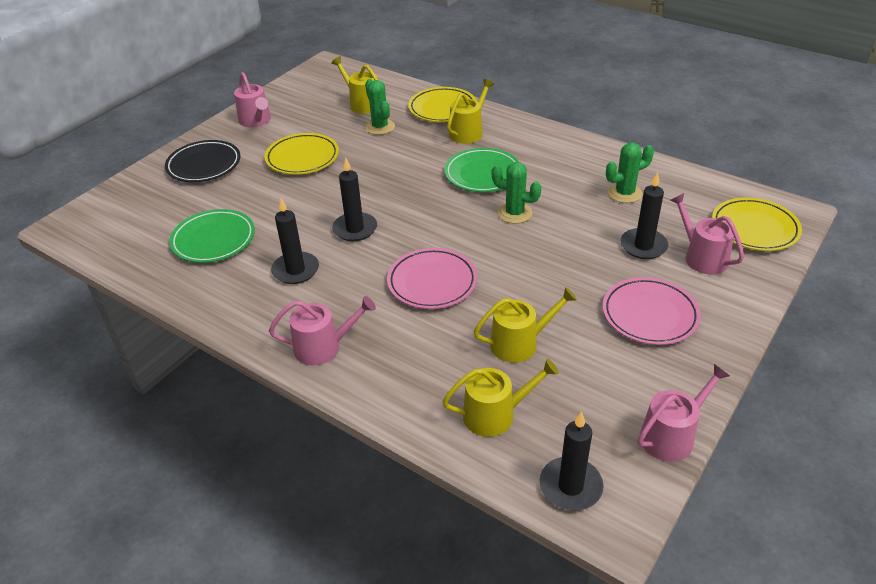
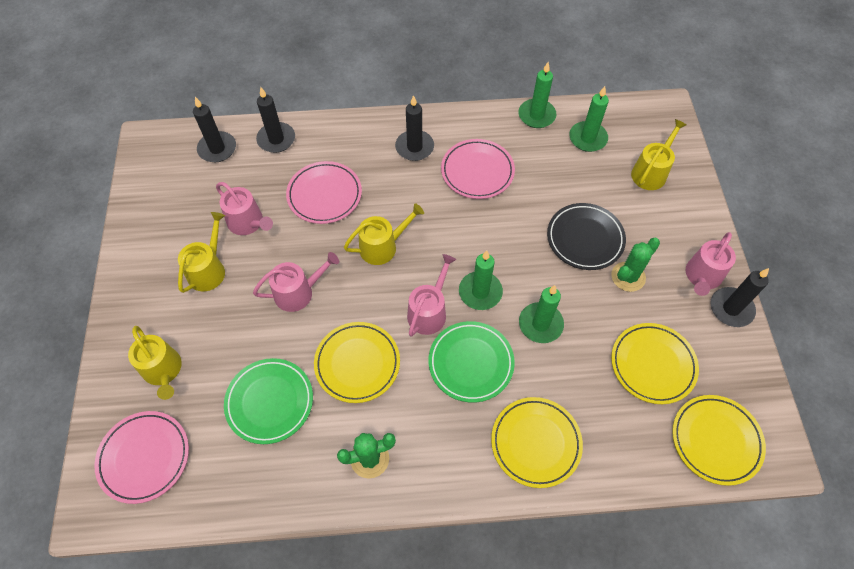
green cactus: [365,79,395,135] [492,162,541,224] [606,143,654,203] = 3 -> [337,433,396,479] [611,238,660,292] = 2
green candle: none = 0 -> [459,251,503,310] [518,62,556,128] [519,285,564,343] [569,86,609,152] = 4
pink plate: [387,248,477,309] [602,277,701,345] = 2 -> [94,411,189,504] [286,161,362,224] [441,139,515,199] = 3
yellow plate: [265,133,339,175] [408,87,477,122] [712,197,802,251] = 3 -> [314,322,400,403] [491,397,583,488] [611,323,699,404] [672,395,766,486] = 4

